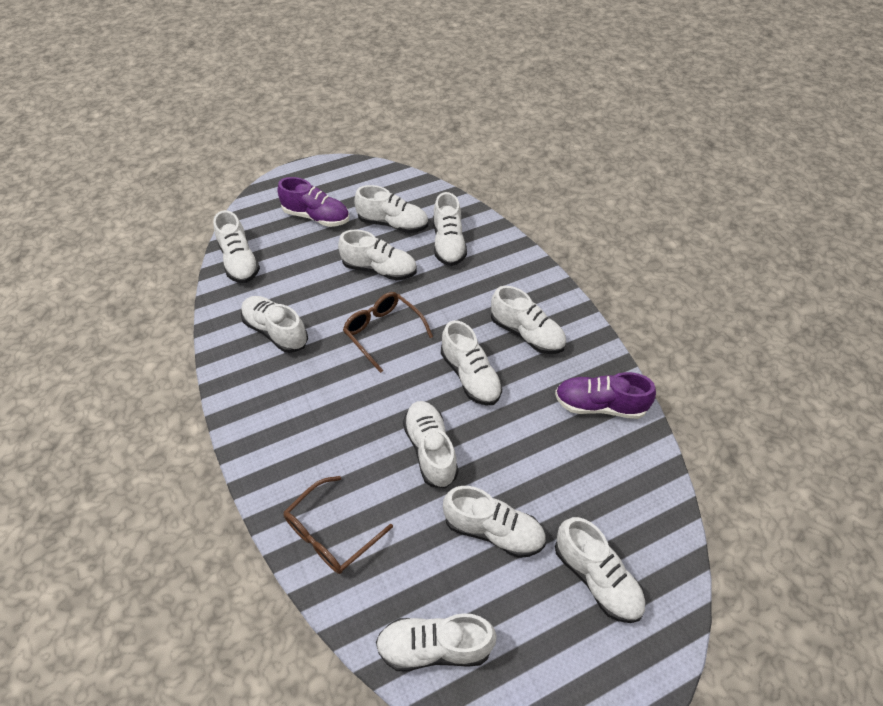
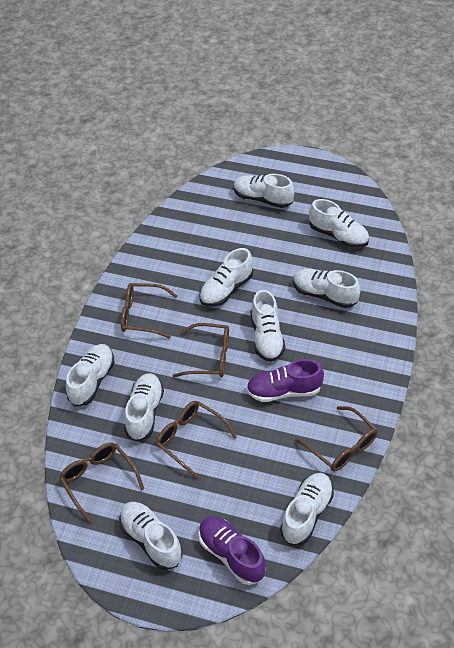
brown glasses: [284,476,393,574] [343,292,433,373] = 2 -> [59,443,144,523] [121,283,177,338] [156,401,237,479] [173,323,229,377] [295,406,378,472] = 5
white shoe: [213,210,260,283] [241,296,308,353] [338,230,417,281] [354,185,428,233] [376,613,497,671] [403,401,458,488] [433,192,467,266] [441,320,503,406] [443,486,546,558] [491,286,566,354] [555,517,646,623] = 11 -> [66,344,114,406] [119,502,182,570] [124,373,164,441] [199,248,253,307] [233,174,295,208] [251,290,285,362] [280,473,334,545] [293,269,361,308] [309,199,369,248] = 9

